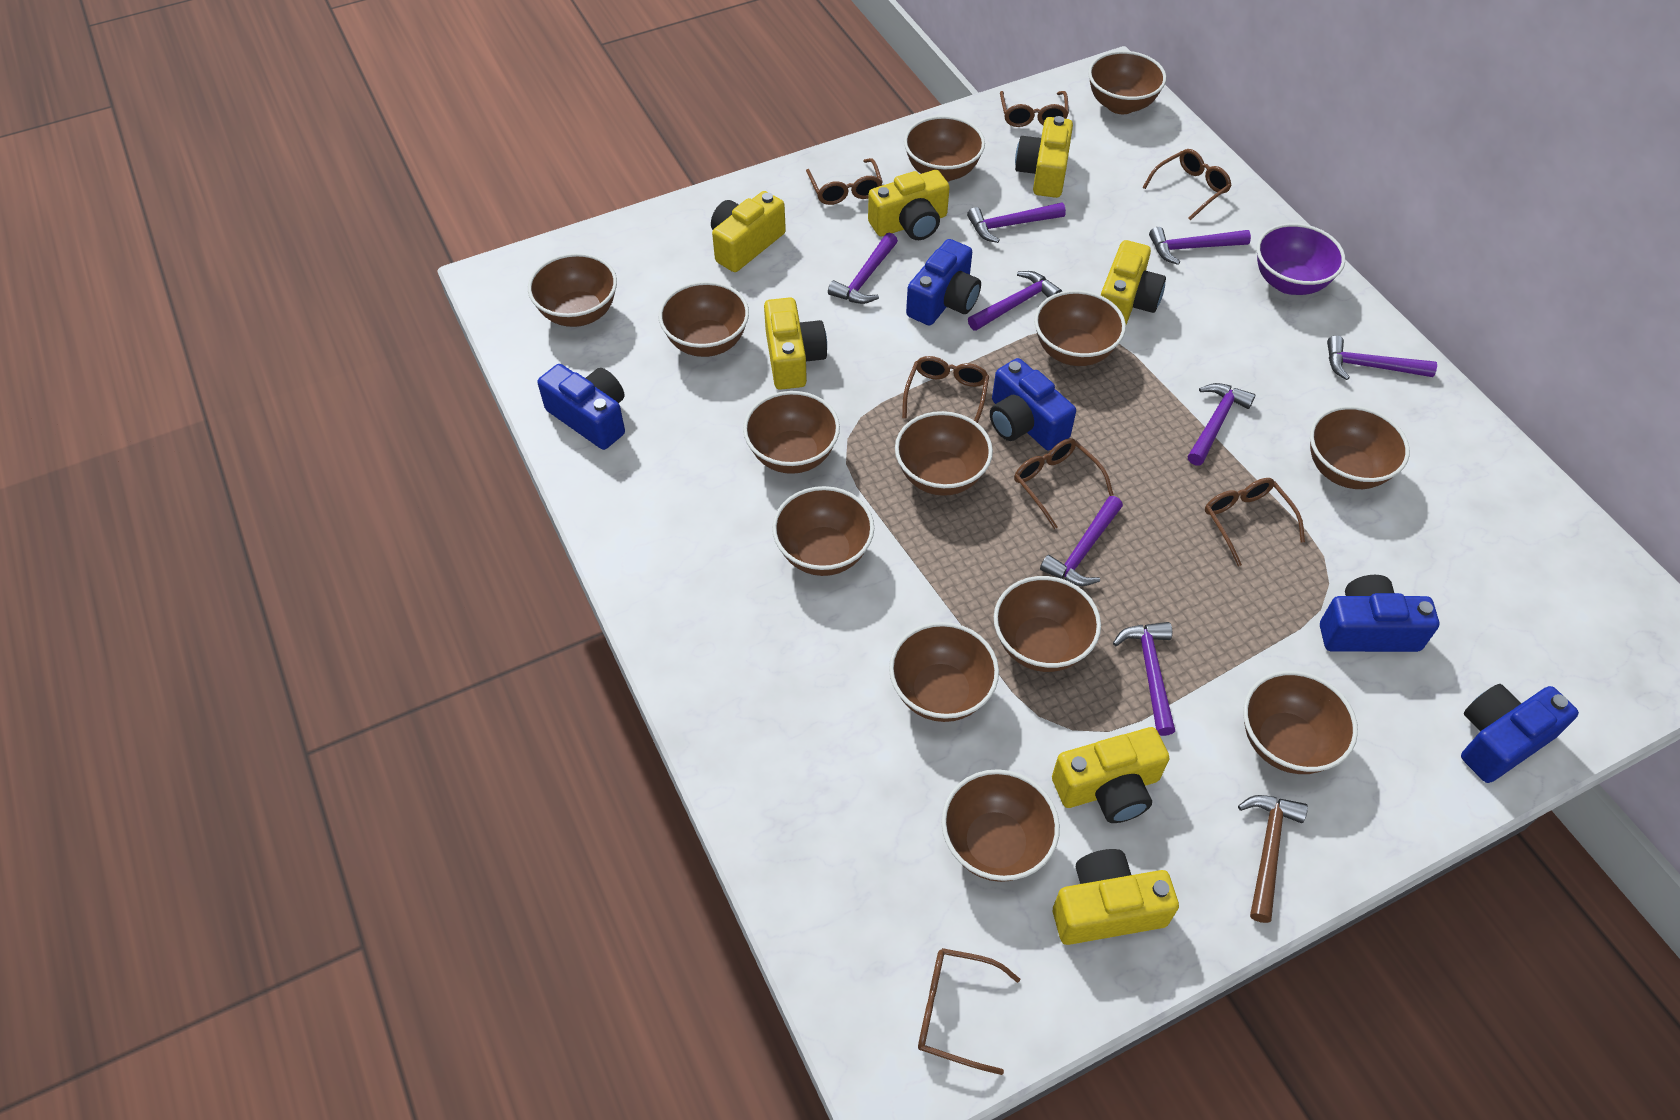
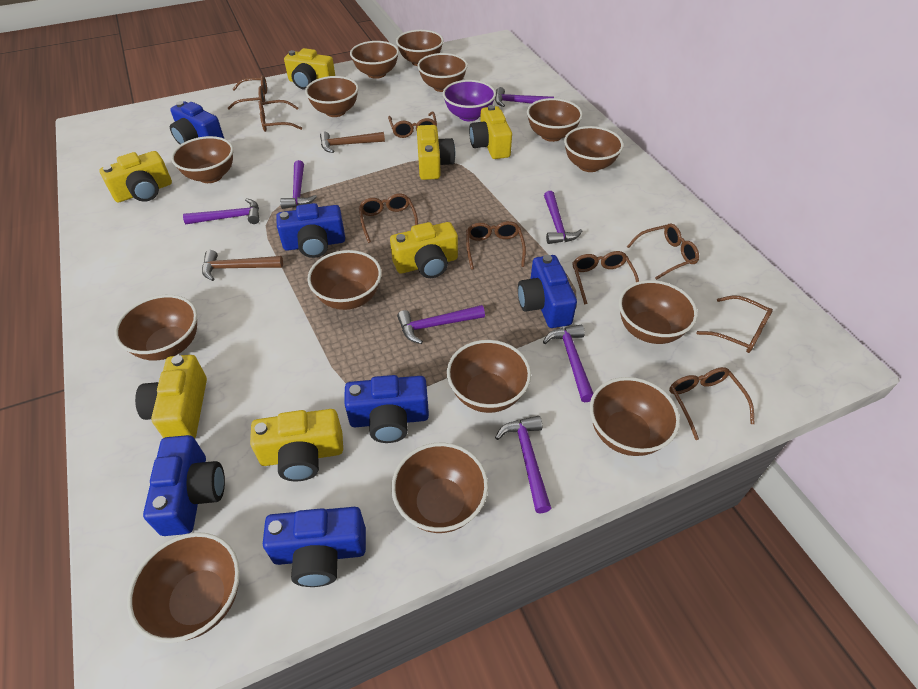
blue camera: [538,364,625,450] [906,239,981,326] [990,358,1076,450] [1320,575,1439,652] [1461,684,1579,783] = 5 -> [143,435,225,536] [170,101,224,145] [263,507,366,587] [276,203,345,258] [344,375,429,443] [518,255,577,328] = 6
brown bowl: [528,253,617,327] [659,281,749,357] [743,391,840,474] [772,486,874,576] [889,622,999,722] [895,411,993,496] [904,116,985,182] [941,769,1060,882] [994,576,1101,672] [1034,290,1126,366] [1088,51,1166,114] [1243,671,1358,774] [1310,406,1410,489] = 13 -> [114,295,197,361] [127,532,240,643] [171,136,233,183] [305,76,358,117] [308,250,382,310] [350,41,399,79] [391,443,488,533] [396,30,444,66] [417,53,468,92] [447,340,531,413] [527,98,583,142] [564,126,624,172] [590,377,680,456] [619,280,698,344] = 14
brown glasses: [806,158,883,205] [902,356,989,423] [918,948,1020,1075] [1000,91,1069,127] [1014,438,1114,529] [1143,149,1232,221] [1205,478,1305,567] = 7 -> [227,75,267,110] [259,100,302,132] [359,193,418,243] [388,112,437,138] [466,221,526,270] [572,251,639,305] [627,224,699,280] [669,367,755,440] [696,295,773,353] = 9
brown hammer: [1238,795,1308,923] = 1 -> [202,250,283,281] [320,132,385,153] = 2
purple hammer: [828,232,898,304] [967,202,1066,243] [968,271,1062,331] [1040,496,1123,586] [1113,622,1175,736] [1149,227,1251,265] [1188,383,1255,466] [1327,336,1437,380] = 8 -> [183,198,259,224] [280,160,317,209] [397,305,485,344] [495,87,554,107] [495,416,551,513] [543,324,594,402] [544,191,582,244] = 7

